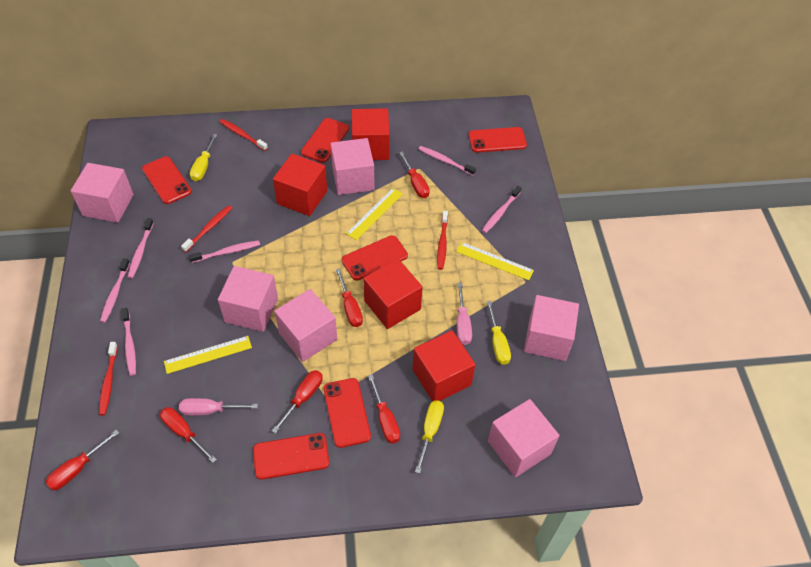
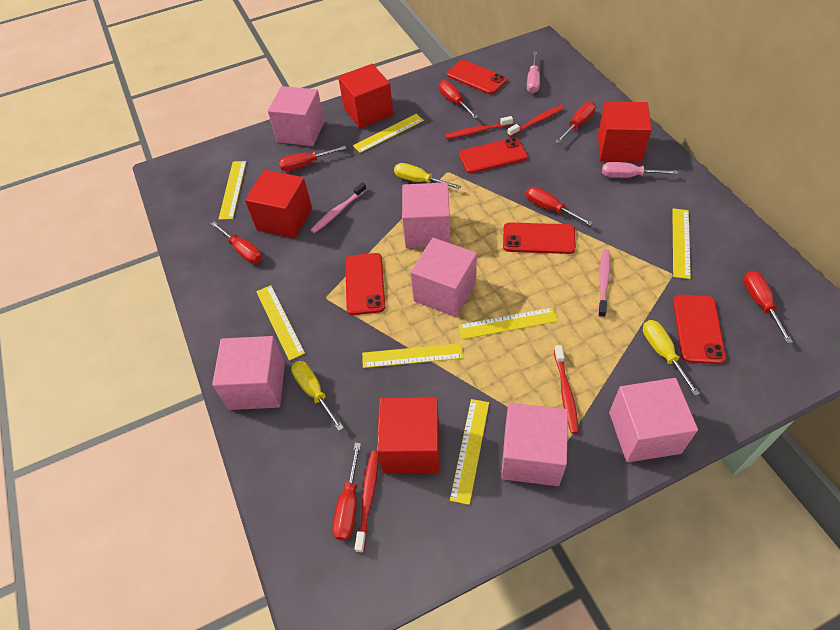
pink toothbrush: [100,258,130,323] [121,308,136,376] [128,218,154,278] [189,240,260,263] [419,146,476,175] [482,186,521,233] = 6 -> [310,183,367,233] [598,249,610,318] = 2
red phone: [142,156,192,204] [253,433,329,480] [301,118,349,163] [323,378,371,448] [342,235,408,281] [468,127,527,153] = 6 -> [345,253,385,315] [447,60,507,94] [459,138,527,173] [503,222,576,254] [673,294,726,364] = 5
red screwdriver: [45,430,119,491] [160,407,217,463] [272,370,323,434] [336,268,363,327] [368,374,400,444] [399,151,430,198] = 6 -> [211,221,262,264] [279,146,346,171] [332,443,361,541] [439,80,478,119] [526,187,593,226] [555,102,596,143] [744,271,793,343] = 7
yellow ruler: [164,336,252,374] [346,188,403,240] [456,242,534,280] = 3 -> [219,161,246,220] [256,285,305,361] [353,114,424,153] [362,343,463,368] [450,399,489,505] [458,307,558,339] [672,209,691,279] = 7

